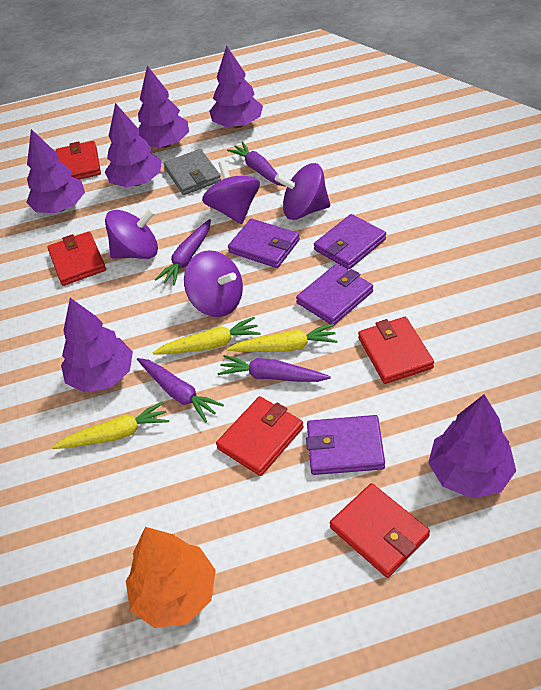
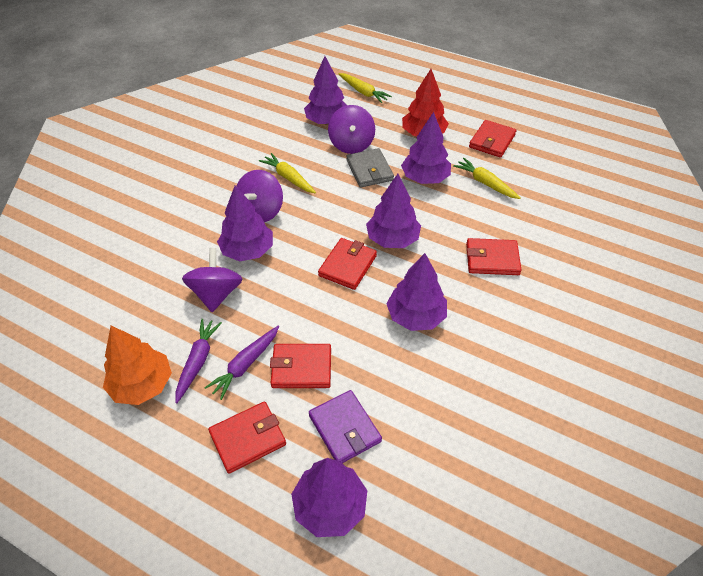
purple carrot: [137,358,224,422] [155,219,211,286] [217,355,331,382] [227,142,286,187] = 4 -> [175,319,222,403] [204,326,279,400] = 2
purple spinning top: [105,209,158,259] [184,250,243,317] [202,160,260,224] [275,163,330,220] = 4 -> [182,248,243,312] [236,170,283,222] [328,105,375,154] = 3
purple wallet: [228,219,300,268] [296,264,373,325] [306,415,385,475] [314,214,386,270] = 4 -> [309,390,382,463] = 1
red tree: none = 0 -> [402,69,449,136] = 1

